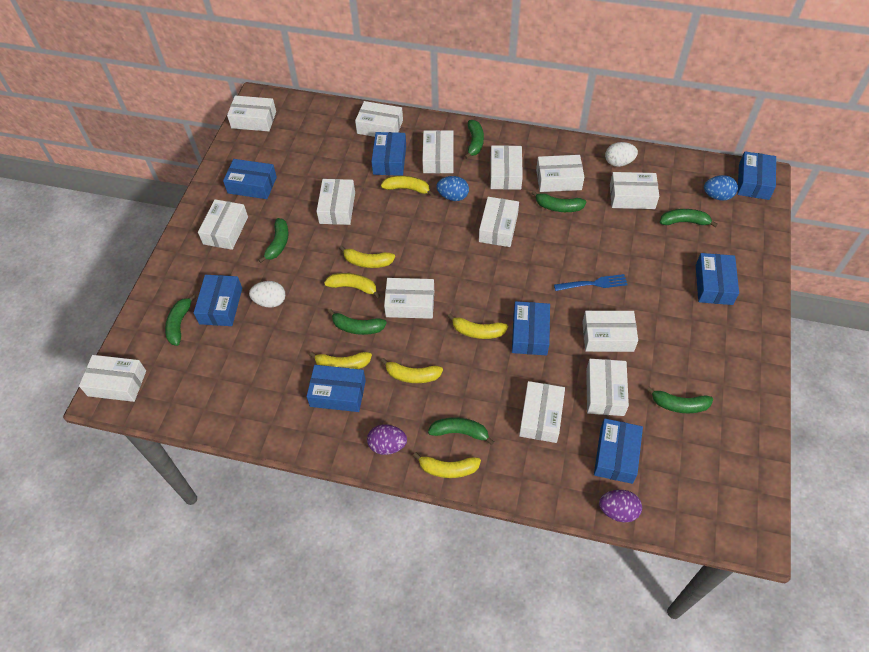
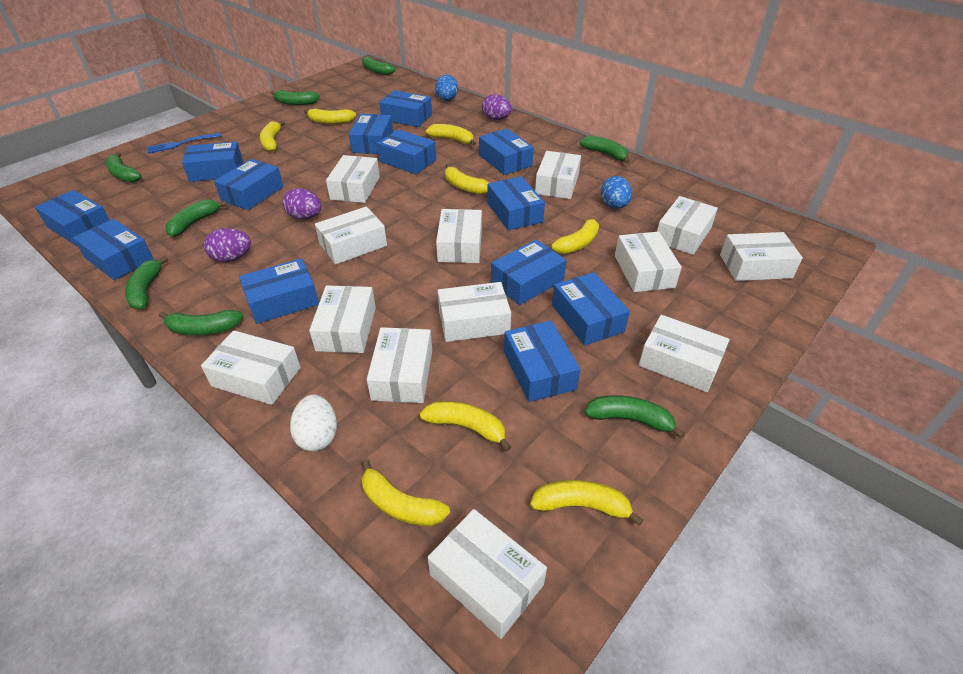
blue box: [194,275,242,326] [223,159,277,199] [306,365,366,412] [371,132,406,176] [512,301,550,355] [594,418,643,484] [696,253,739,305] [737,151,776,200] = 8 -> [35,190,109,245] [73,219,154,280] [182,141,243,182] [214,159,283,210] [239,259,319,324] [349,114,393,154] [377,130,436,174] [379,90,432,127] [479,128,534,175] [487,176,545,231] [491,240,566,305] [504,321,581,402] [552,272,630,346] = 13
purple egg: [367,424,407,455] [599,490,642,522] = 2 -> [204,228,251,262] [283,188,321,220] [482,94,511,120] = 3
white box: [79,355,146,402] [198,199,248,250] [227,96,276,131] [316,179,355,225] [355,101,403,137] [384,278,434,319] [422,130,454,173] [479,197,519,247] [490,145,523,190] [519,381,565,443] [536,155,584,192] [582,311,638,352] [586,359,629,416] [610,172,659,209] = 14 -> [201,330,301,405] [309,285,376,353] [315,207,387,265] [326,155,380,203] [367,327,432,403] [427,509,547,639] [436,209,482,263] [438,282,511,342] [535,151,581,199] [615,232,682,292] [639,315,730,392] [657,196,718,255] [720,232,803,281] = 13
white egg: [249,281,285,308] [605,142,638,167] = 2 -> [290,395,337,451] = 1
yellow banana: [309,351,372,369] [324,273,380,298] [339,245,395,268] [381,176,434,197] [381,358,443,383] [413,452,481,478] [448,314,508,339] = 7 -> [260,120,285,152] [304,108,356,124] [361,459,450,526] [420,401,511,451] [426,124,476,146] [445,164,489,194] [530,480,643,526] [545,219,599,254] = 8

